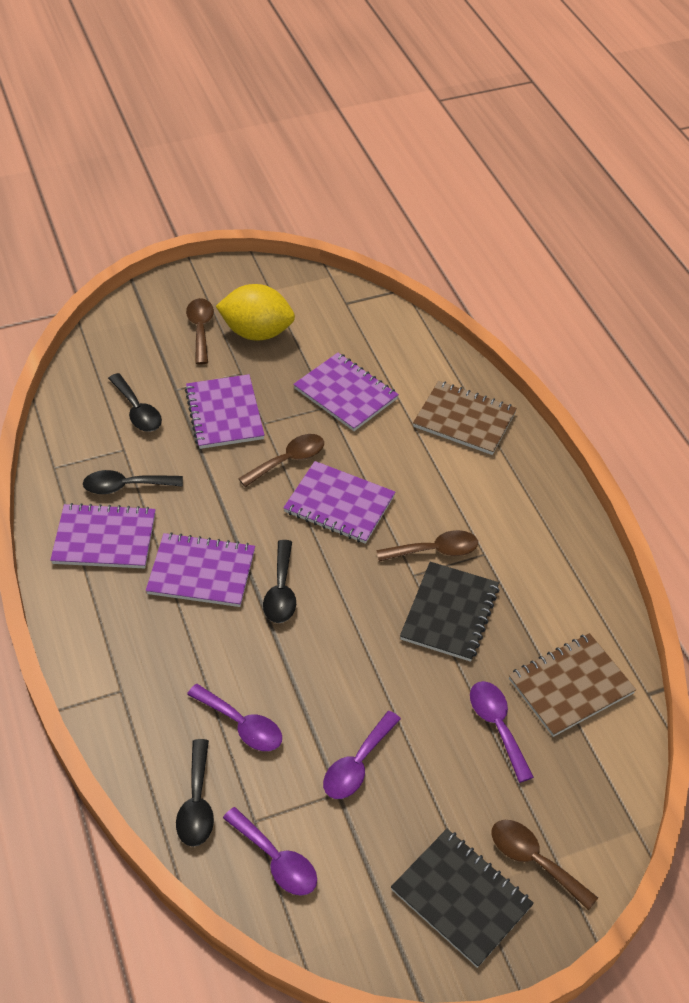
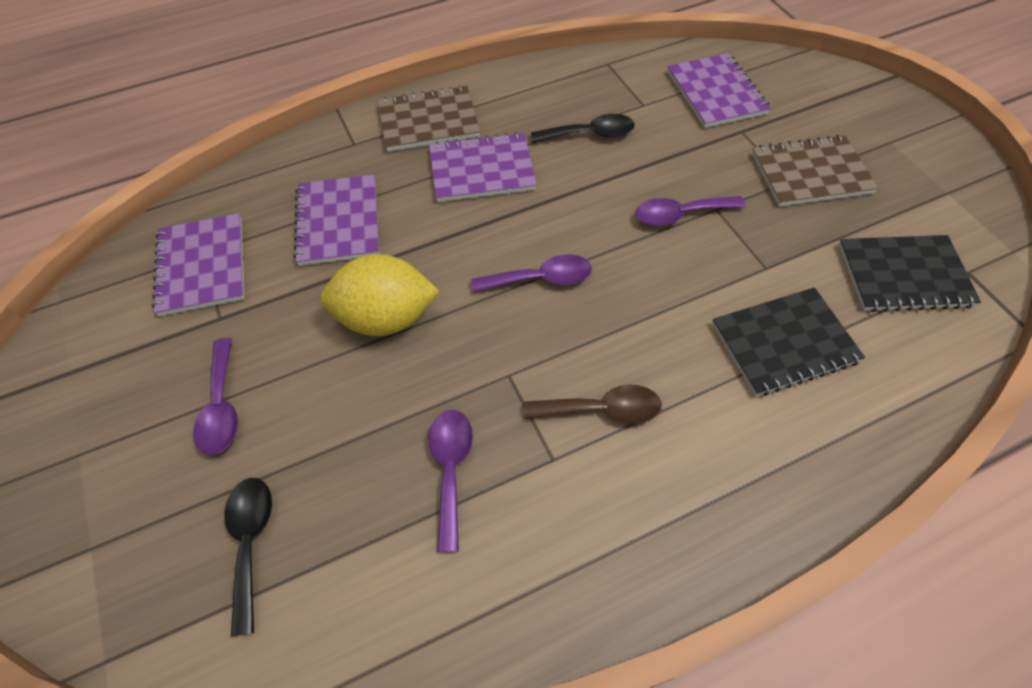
black spoon: [83,470,183,494] [108,373,162,432] [176,739,214,847] [263,540,296,623] = 4 -> [224,478,272,637] [531,114,635,143] = 2
brown spoon: [186,298,214,365] [238,434,324,487] [376,530,478,562] [492,820,598,911] = 4 -> [524,385,662,424] = 1
purple notebook: [50,503,156,569] [146,532,255,607] [185,374,265,449] [283,461,395,544] [293,353,399,431] = 5 -> [152,213,244,316] [293,174,379,266] [429,132,537,202] [667,53,771,128] = 4

